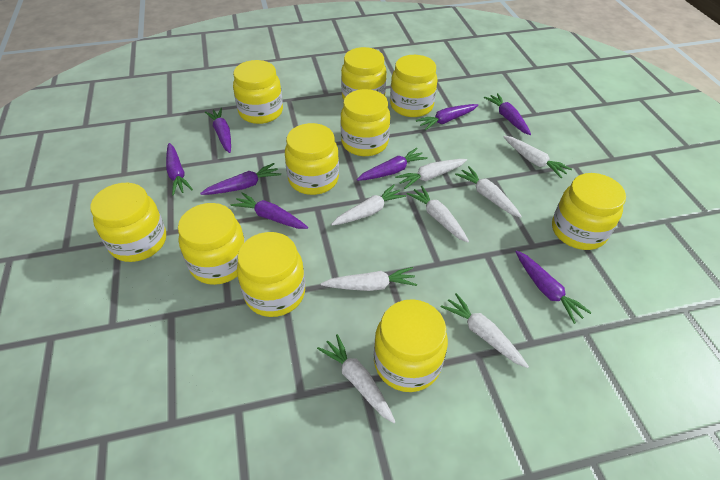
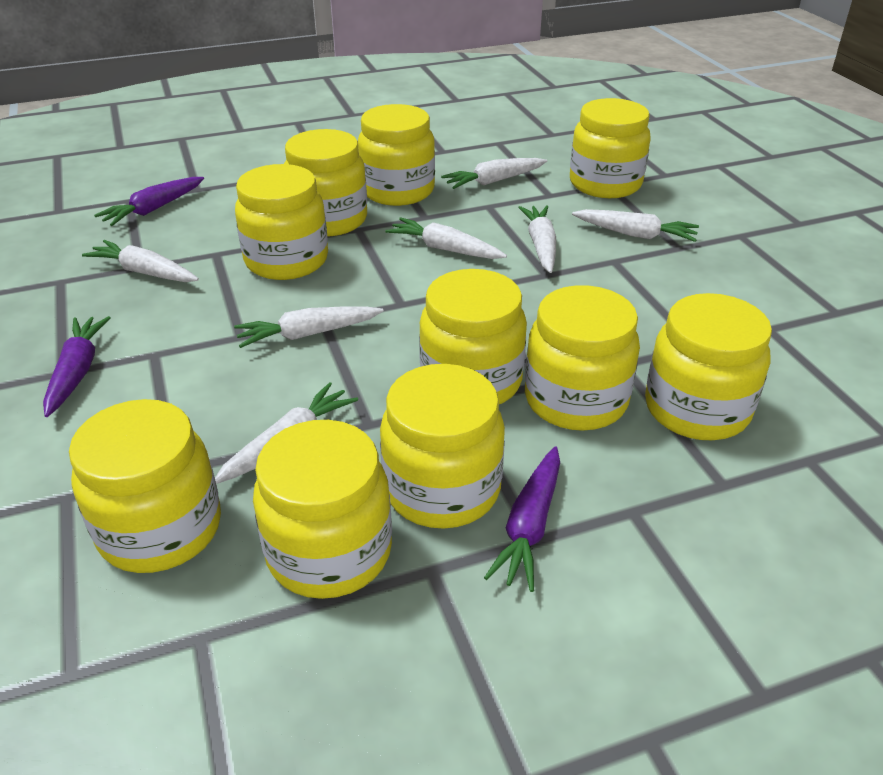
purple carrot: [166,143,193,195] [200,163,281,195] [205,108,231,153] [231,192,308,229] [357,148,428,181] [416,104,478,130] [484,93,531,135] [515,250,592,324] = 8 -> [43,316,110,417] [94,177,204,226] [484,446,560,592] = 3
white carrot: [317,334,395,423] [321,267,417,291] [331,185,406,226] [395,159,467,189] [406,186,469,242] [441,293,529,368] [455,166,522,218] [503,136,572,178] = 8 -> [82,240,199,282] [215,382,358,484] [234,307,383,348] [385,217,507,259] [441,158,547,189] [518,205,556,273] [572,209,699,242] = 7

